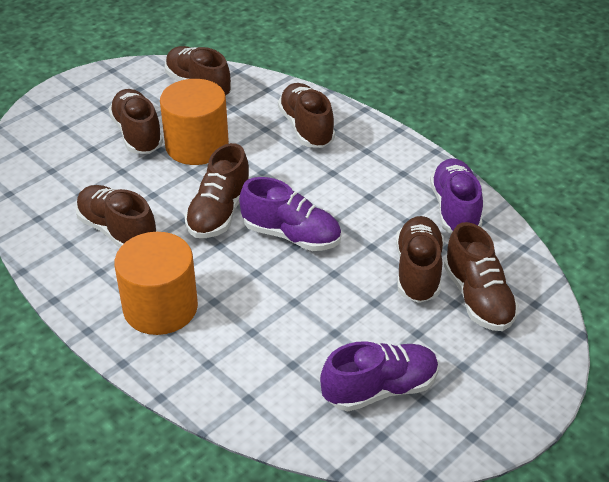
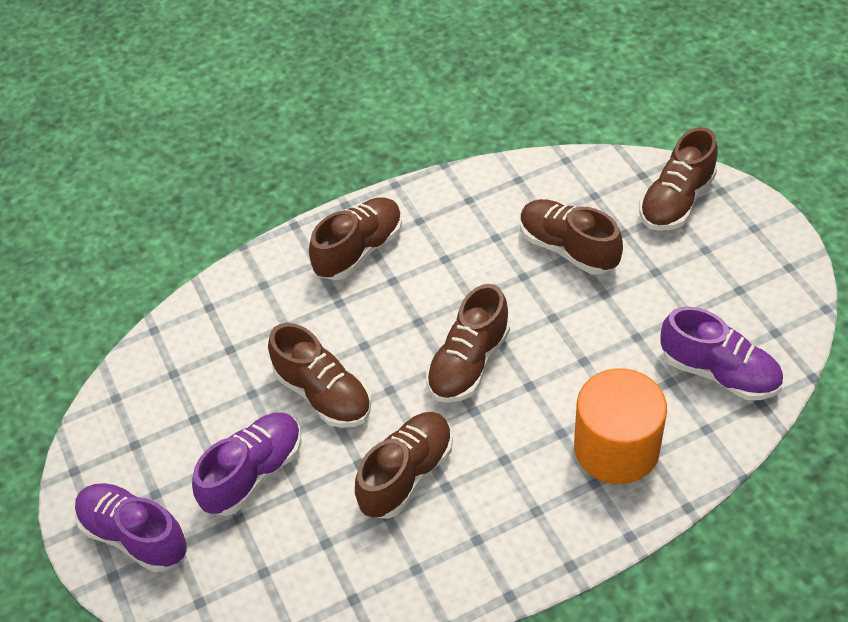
brown shoe: [76,185,157,248] [108,89,163,154] [165,46,231,97] [184,143,250,238] [278,83,335,148] [396,216,444,303] [444,222,519,331] = 7 -> [268,323,372,428] [309,197,402,280] [355,412,453,519] [426,284,510,403] [520,199,623,274] [639,127,718,231] = 6
orange cylinder: [114,232,198,335] [160,79,229,165] = 2 -> [574,368,667,484] = 1

